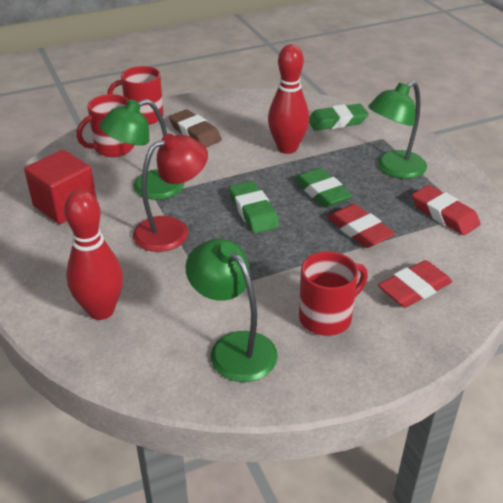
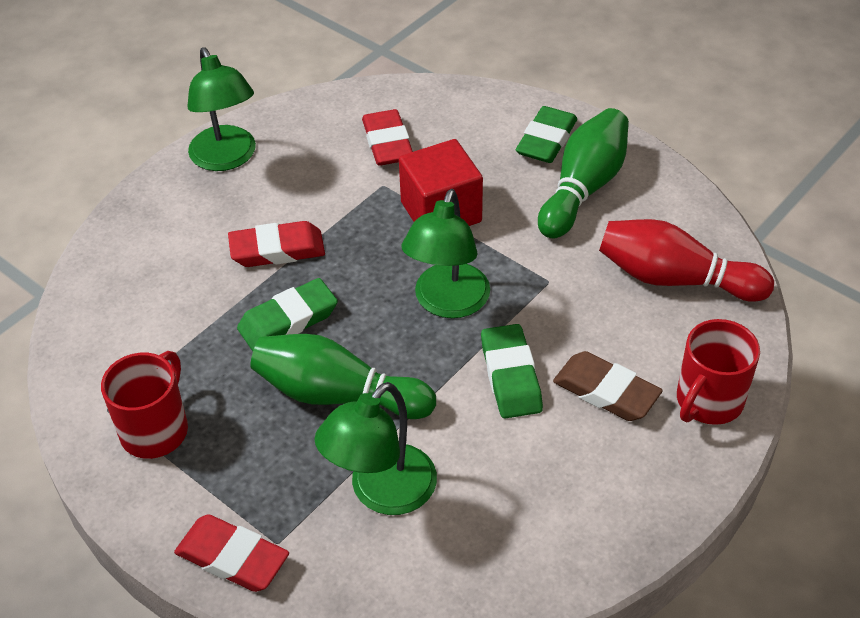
green bowling pin: none = 0 -> [250,334,436,419] [538,108,629,238] = 2
red bowling pin: [64,190,123,320] [268,44,309,154] = 2 -> [599,219,774,302] = 1
red lamp: [133,134,208,252] = 1 -> none = 0
red mug: [76,94,134,157] [108,66,163,125] [299,251,368,336] = 3 -> [101,351,188,459] [677,319,760,425] = 2

